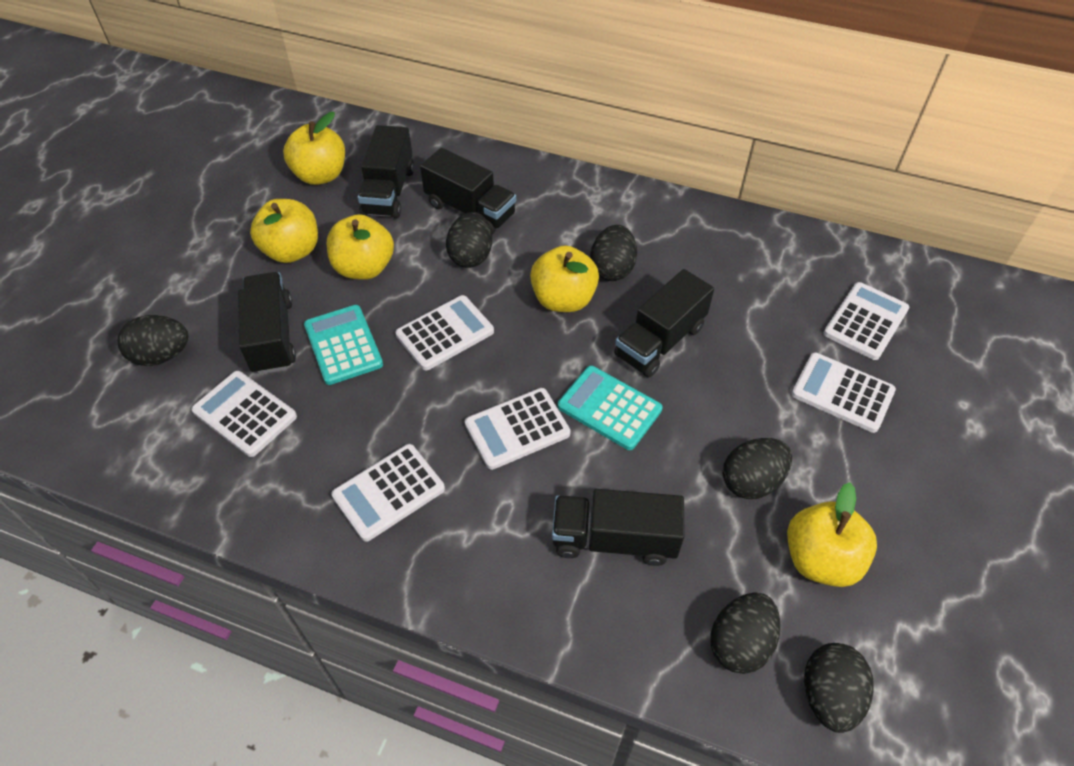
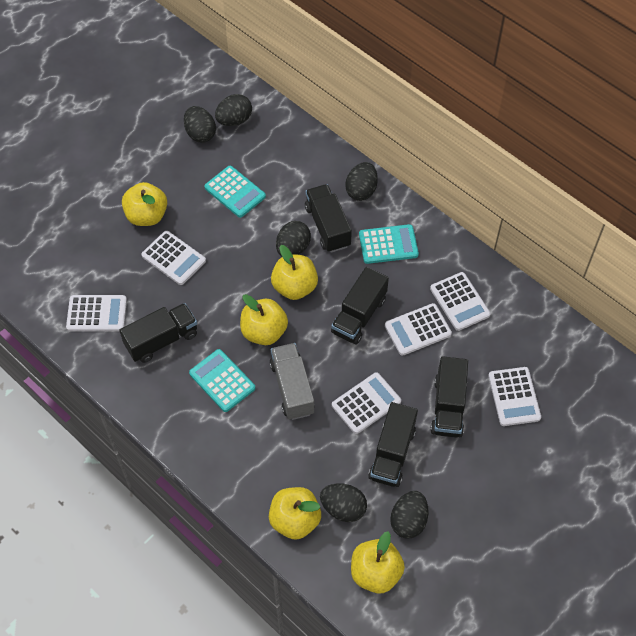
grey truck: none = 0 -> [270,343,315,420] = 1
turquoise calculator: [304,305,383,385] [558,366,663,450] = 2 -> [189,349,256,412] [204,166,266,218] [359,224,419,264] = 3

